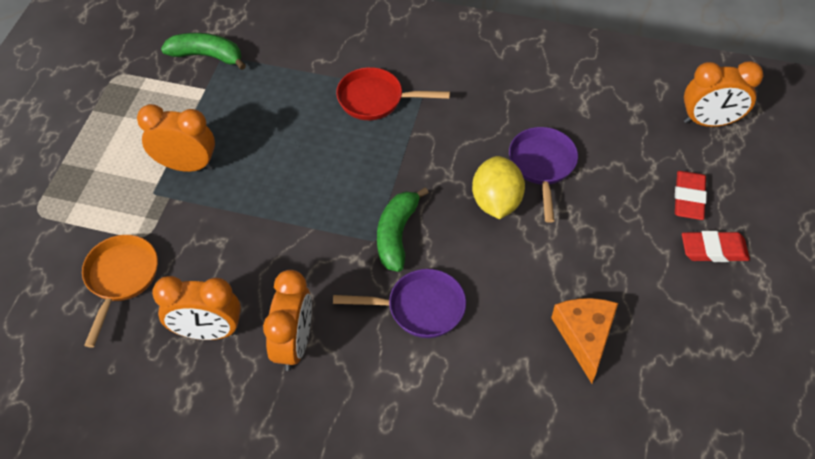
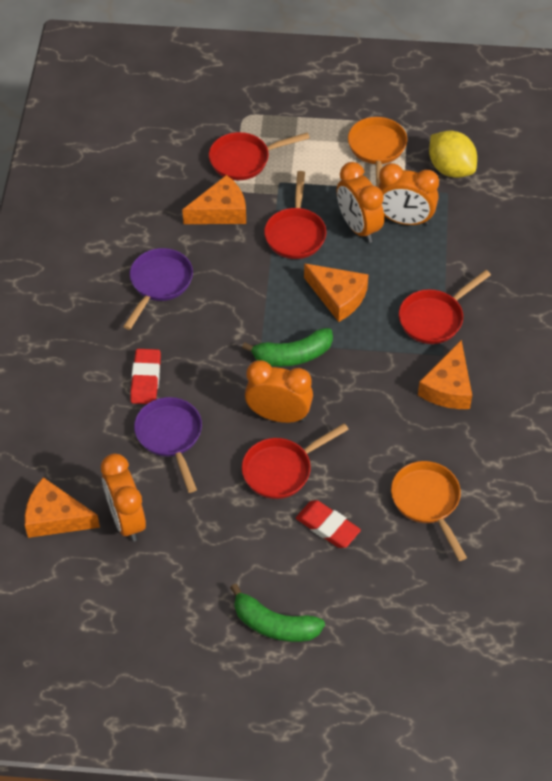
orange cheese: [551,298,618,383] = 1 -> [25,477,100,538] [182,175,246,224] [304,263,369,322] [418,340,472,409] = 4
orange pan: [82,235,158,348] = 1 -> [348,117,407,187] [391,461,467,561] = 2
red pan: [336,67,450,120] = 1 -> [209,132,310,180] [242,423,349,499] [264,171,326,259] [399,270,491,344] = 4

